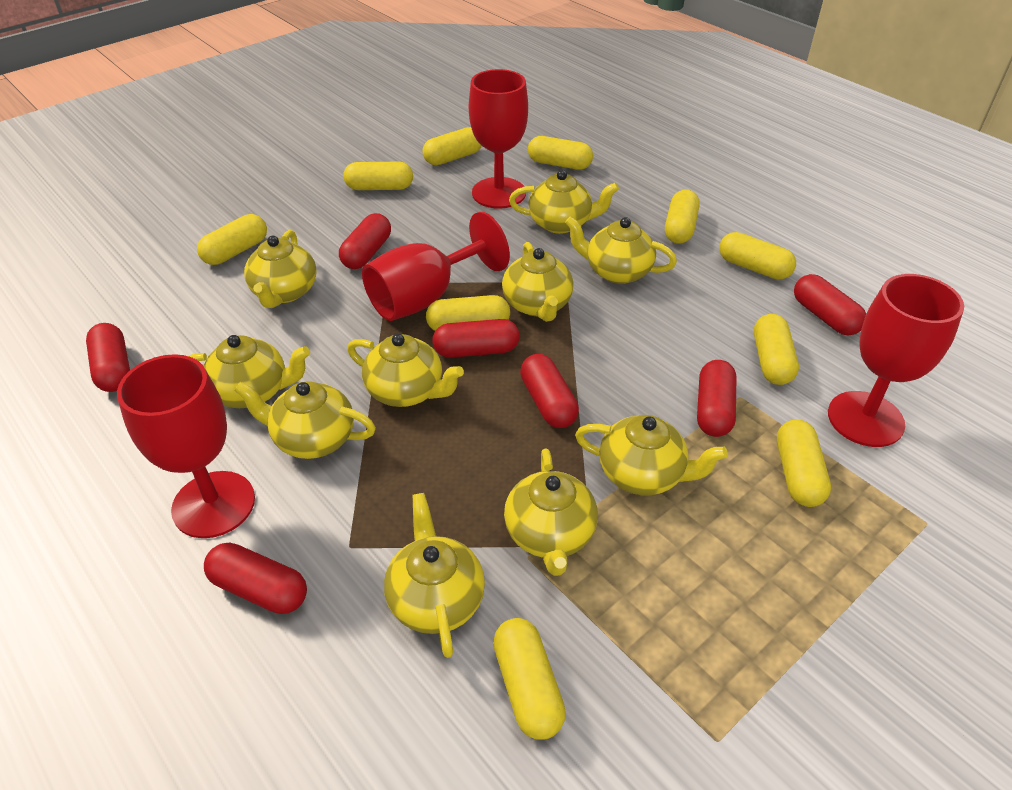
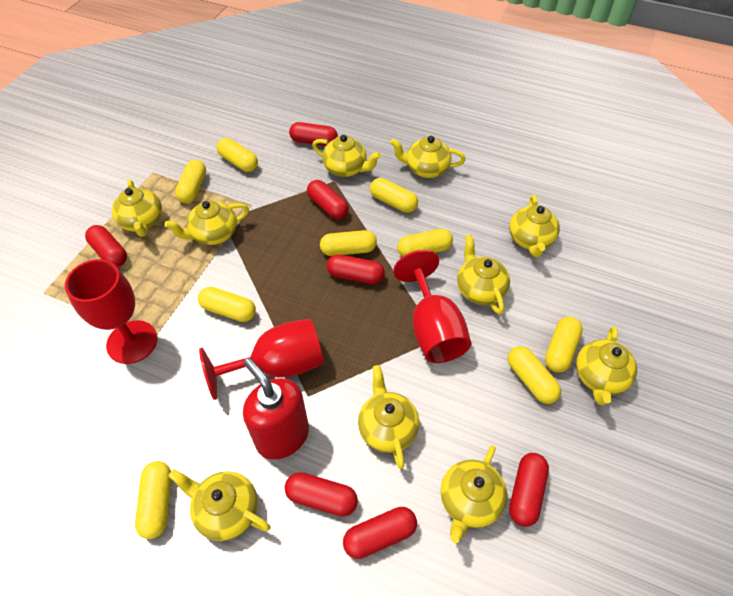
red goblet: [117,354,255,538] [362,212,510,321] [469,69,528,209] [828,274,964,447] = 4 -> [65,259,157,364] [199,319,324,400] [393,250,471,363] = 3
red soap dispenser: none = 0 -> [243,358,309,459] = 1
yellow capsule: [197,214,267,265] [343,162,413,190] [423,127,482,165] [426,295,510,331] [493,618,566,740] [528,136,593,170] [665,189,700,244] [719,232,796,280] [754,314,799,385] [777,419,831,507] = 10 -> [135,461,171,539] [175,160,206,203] [198,287,256,322] [216,138,258,172] [320,230,377,256] [370,178,418,213] [397,229,453,256] [508,346,561,404] [545,317,583,373] = 9

